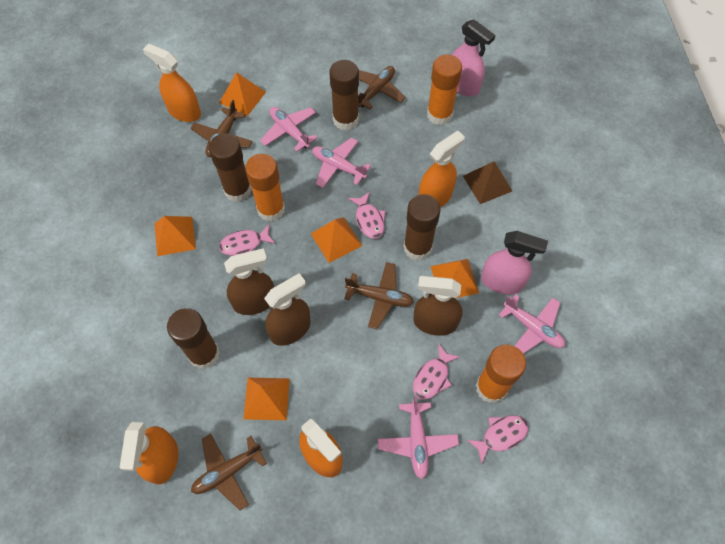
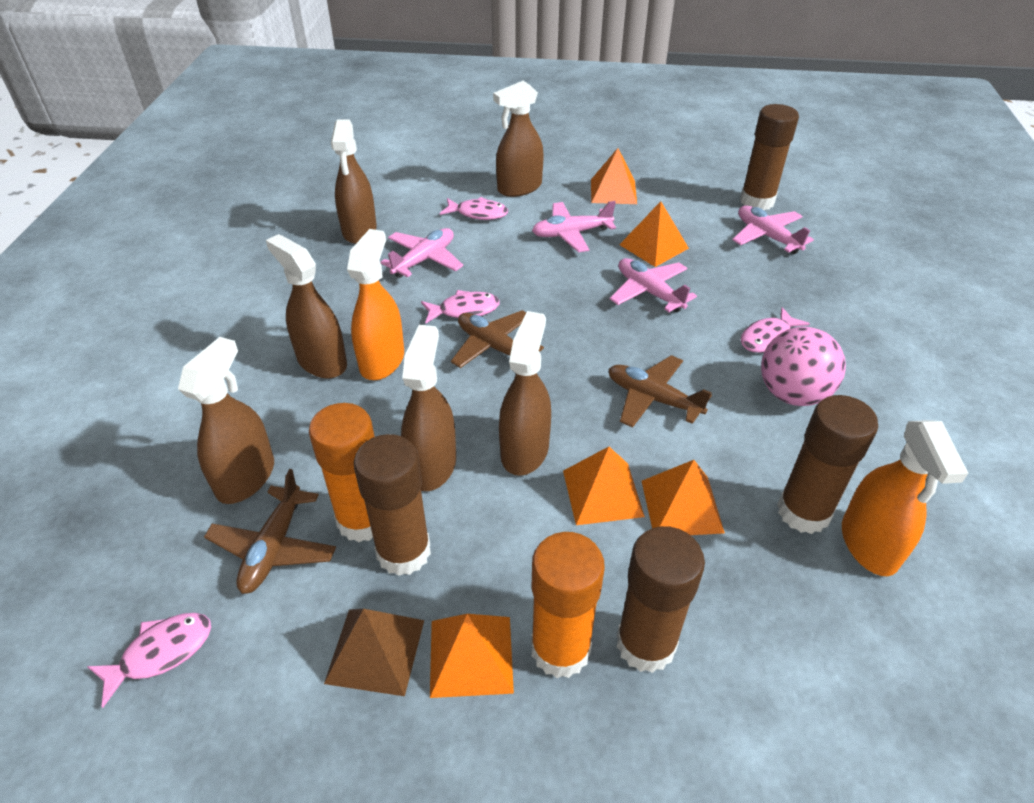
brown plane: [191,100,253,157] [191,434,267,511] [344,262,414,329] [358,66,405,110] = 4 -> [204,469,336,594] [451,310,544,368] [609,355,712,428] = 3
brown spray bottle: [224,248,274,315] [264,273,311,346] [413,276,463,336] = 3 -> [178,337,274,504] [266,234,347,378] [331,119,377,244] [401,325,456,491] [493,81,544,197] [499,311,551,476] = 6
orange glue stick: [245,154,285,222] [427,54,462,125] [476,344,526,403] = 3 -> [309,403,375,542] [531,532,605,678] = 2
orange spray bottle: [120,422,178,484] [143,44,201,122] [299,418,343,477] [419,131,465,207] = 4 -> [347,229,404,380] [842,420,968,576] = 2
pink ball: none = 0 -> [761,327,846,406] = 1
pink spray bottle: [452,20,495,96] [481,231,548,295] = 2 -> none = 0

